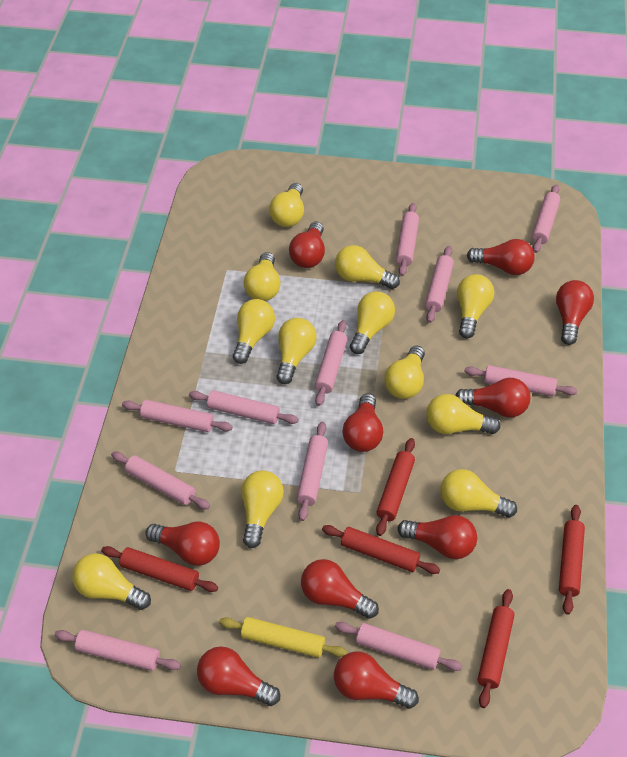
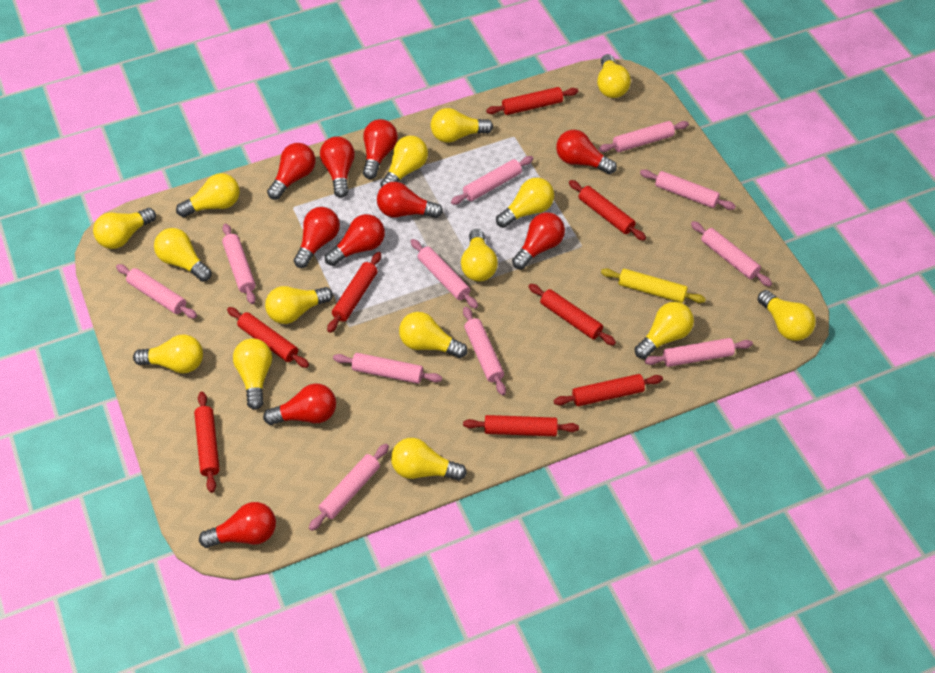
red rolling pin: [101,546,218,592] [322,525,440,574] [376,438,415,536] [478,589,515,708] [559,505,585,615] = 5 -> [194,392,220,493] [227,307,309,368] [327,252,381,333] [463,415,579,436] [486,87,578,115] [528,284,616,345] [554,374,663,406] [569,180,646,241] = 8
yellow light bulb: [72,553,151,610] [233,299,275,364] [241,471,284,548] [243,252,280,301] [269,183,304,227] [277,318,317,384] [335,245,400,289] [350,291,395,354] [384,346,425,399] [426,394,501,434] [440,469,517,518] [457,274,494,338] = 12 -> [93,208,156,249] [133,335,203,373] [154,228,212,282] [176,173,240,217] [233,338,272,410] [265,286,333,324] [380,136,428,187] [391,438,467,481] [399,312,467,358] [431,108,493,143] [461,229,498,282] [496,178,554,228] [597,54,631,98] [635,302,694,359] [758,290,816,341] = 15

